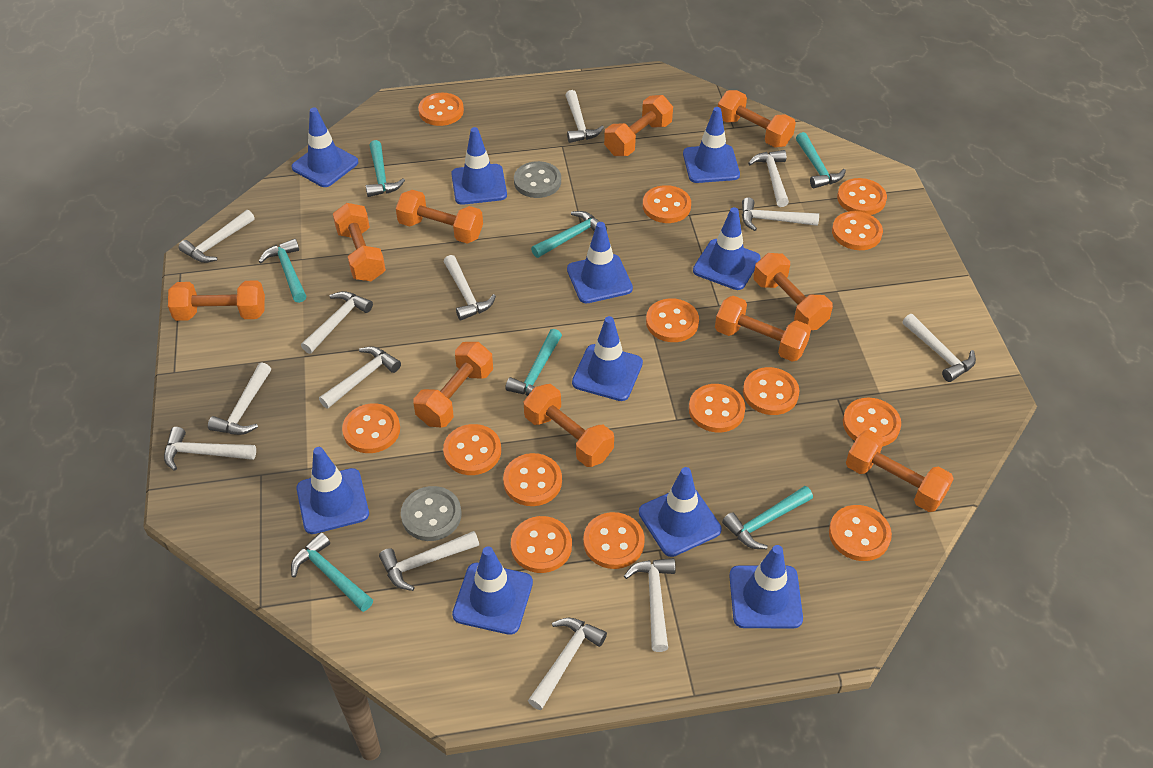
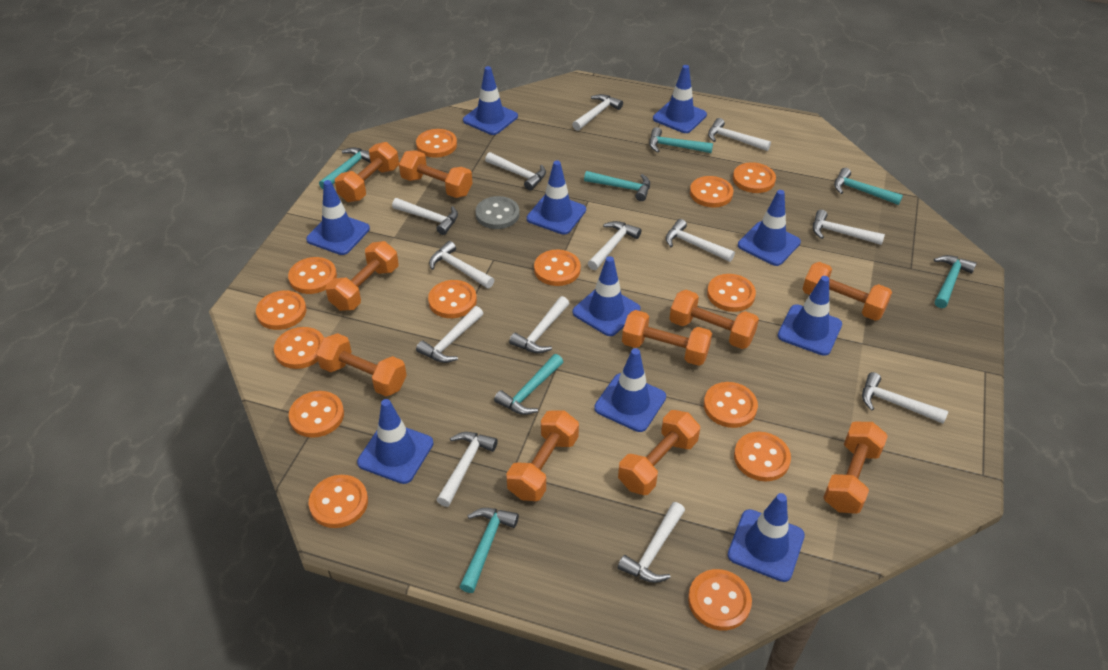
grey button: [401,486,461,541] [514,161,561,198] = 2 -> [476,196,520,229] = 1

